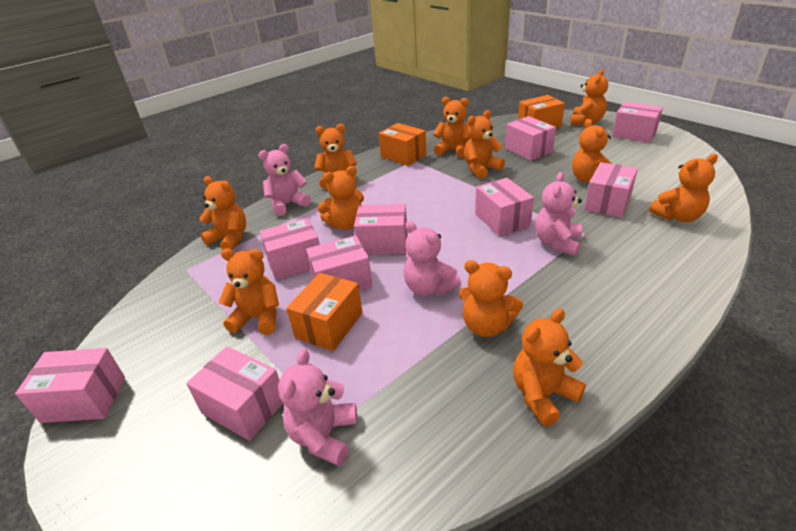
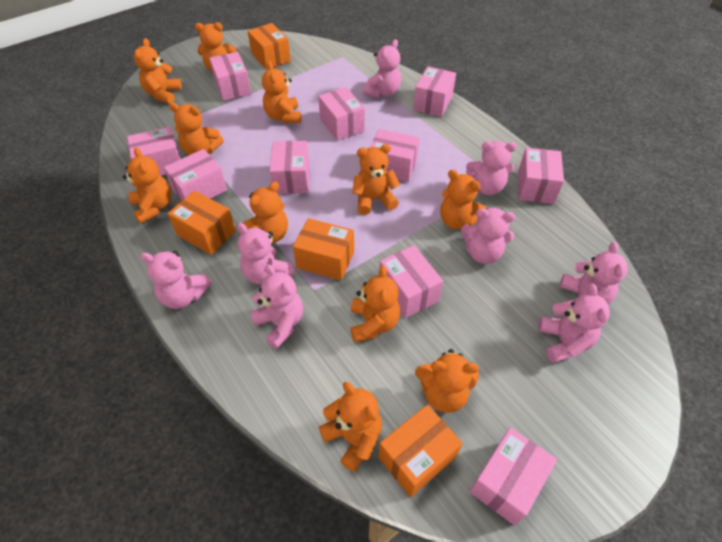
orange box: [286,273,363,351] [379,123,426,166] [518,95,565,128] = 3 -> [168,191,236,255] [247,23,291,70] [293,218,354,280] [378,405,463,497] = 4
pink box: [15,348,125,423] [186,346,283,441] [260,218,320,280] [306,235,373,291] [354,204,408,254] [475,178,534,236] [505,116,556,161] [584,162,638,218] [612,102,663,143] = 9 -> [127,127,181,176] [164,149,227,201] [209,52,251,101] [270,141,309,194] [318,87,365,141] [370,129,420,182] [379,245,443,318] [413,66,456,117] [470,428,557,526] [518,148,564,204] = 10
pink teddy bear: [258,144,311,216] [278,349,357,466] [404,221,461,296] [535,172,582,256] = 4 -> [140,251,212,309] [237,223,295,285] [250,264,303,349] [363,39,401,98] [461,208,516,264] [466,141,517,195] [539,284,610,363] [560,242,628,305] = 8

